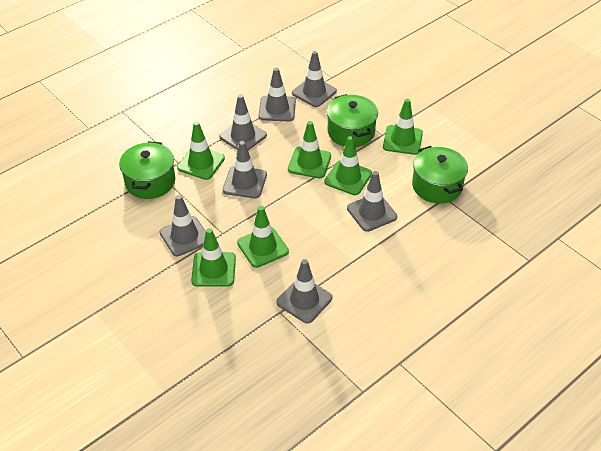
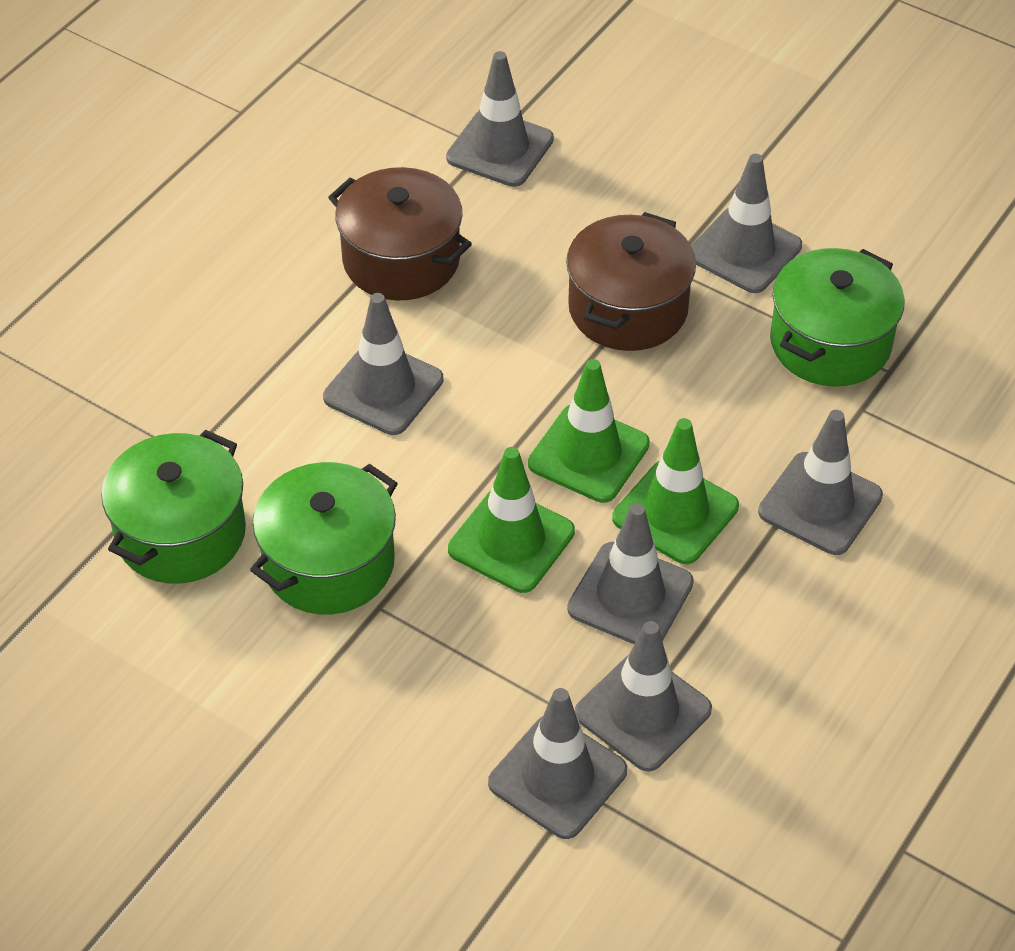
brown pot: none = 0 -> [328,167,472,300] [566,212,696,351] = 2
green traffic cone: [177,121,225,180] [191,228,236,287] [237,206,289,268] [288,121,331,178] [324,136,372,195] [383,99,423,155] = 6 -> [448,447,575,593] [528,359,650,503] [612,418,739,564] = 3

